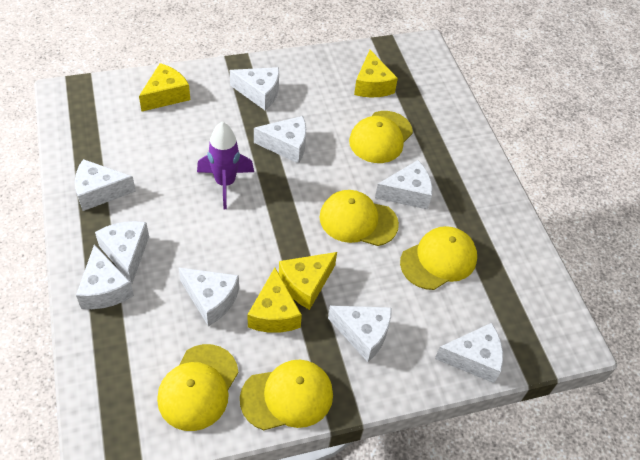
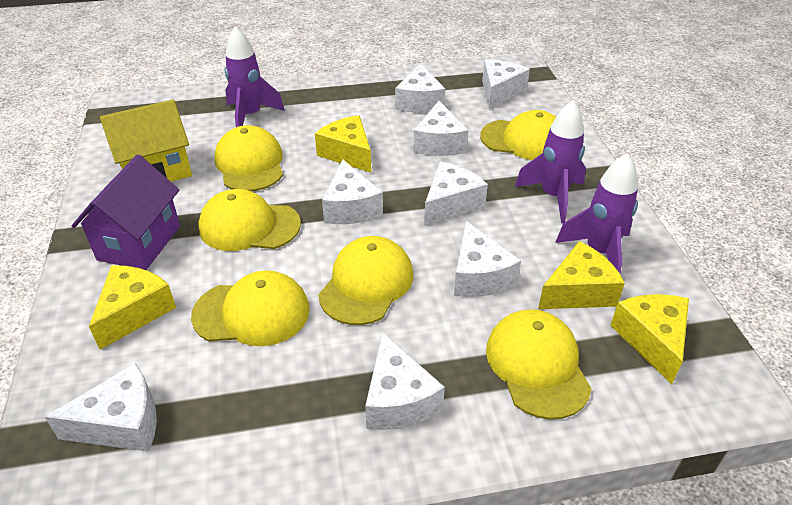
purple house: none = 0 -> [72,154,180,270] = 1
purple rocket: [197,122,254,209] = 1 -> [224,26,285,127] [515,100,586,223] [555,153,638,273] = 3
white cheese: [75,159,136,211] [76,244,134,309] [95,221,149,284] [178,267,239,326] [230,67,279,110] [254,116,306,164] [328,306,392,362] [375,160,432,209] [435,323,503,383] = 9 -> [45,363,157,452] [322,160,383,224] [365,333,445,430] [395,63,445,113] [414,101,468,156] [424,162,488,226] [454,221,521,297] [482,59,530,109] = 8
yellow cap: [157,344,238,431] [240,360,333,430] [319,190,399,246] [349,111,413,163] [400,226,477,290] = 5 -> [191,270,310,346] [198,189,301,251] [215,125,283,191] [318,236,413,325] [480,110,556,160] [486,309,592,420] = 6
yellow house: none = 0 -> [100,100,192,182] = 1

